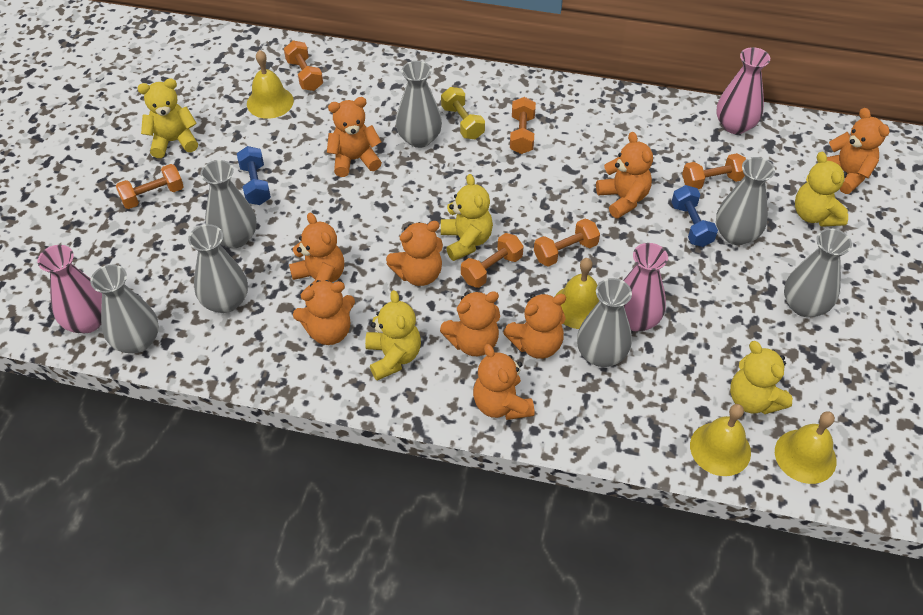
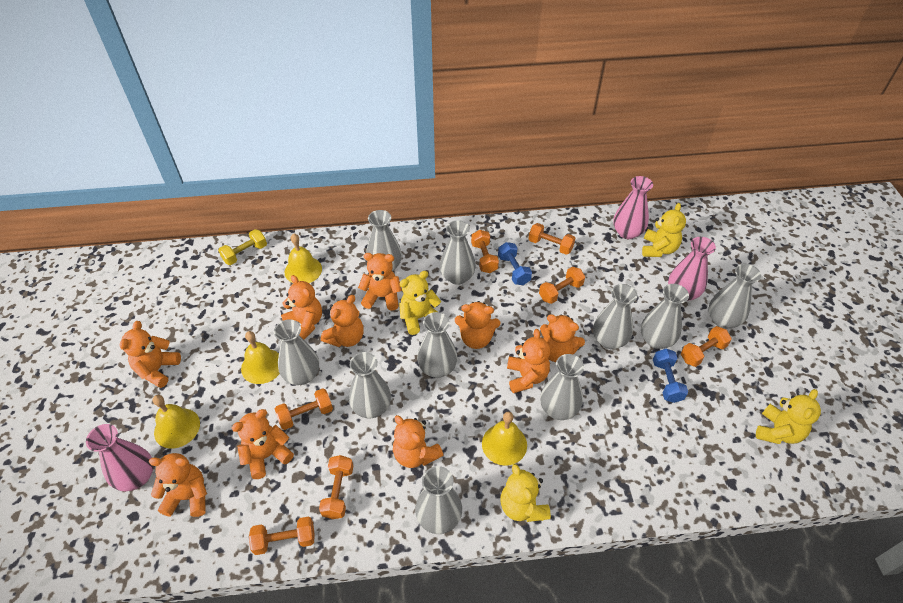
grey vase: [90,265,159,353] [188,224,248,313] [200,160,256,248] [396,61,442,148] [577,278,632,367] [716,157,775,245] [784,228,852,317] = 7 -> [274,319,319,385] [349,352,391,418] [366,210,402,271] [415,466,462,534] [417,312,457,378] [440,220,476,285] [540,354,584,420] [593,284,637,349] [641,284,689,349] [709,264,761,329] = 10
orange dumbbell: [116,164,184,209] [284,40,323,91] [461,233,524,288] [510,97,536,154] [534,219,600,267] [682,153,746,189] = 6 -> [249,517,315,555] [275,389,333,430] [319,455,353,519] [471,230,499,273] [528,223,575,255] [539,267,585,304] [681,326,732,367] = 7
orange teddy bear: [289,213,344,291] [293,280,355,345] [327,97,382,177] [386,221,443,286] [440,291,500,356] [473,344,534,420] [503,293,566,359] [596,132,653,219] [827,108,890,194] = 9 -> [119,321,181,388] [149,453,207,517] [232,409,294,479] [281,275,322,340] [321,295,364,347] [358,253,402,311] [393,415,443,468] [455,301,500,349] [507,329,550,393] [540,314,585,362] = 10
yellow teddy bear: [138,78,198,158] [365,290,421,380] [441,174,493,261] [730,341,793,414] [795,152,848,227] = 5 -> [399,271,441,335] [501,464,551,522] [642,203,686,257] [756,389,821,444] = 4

